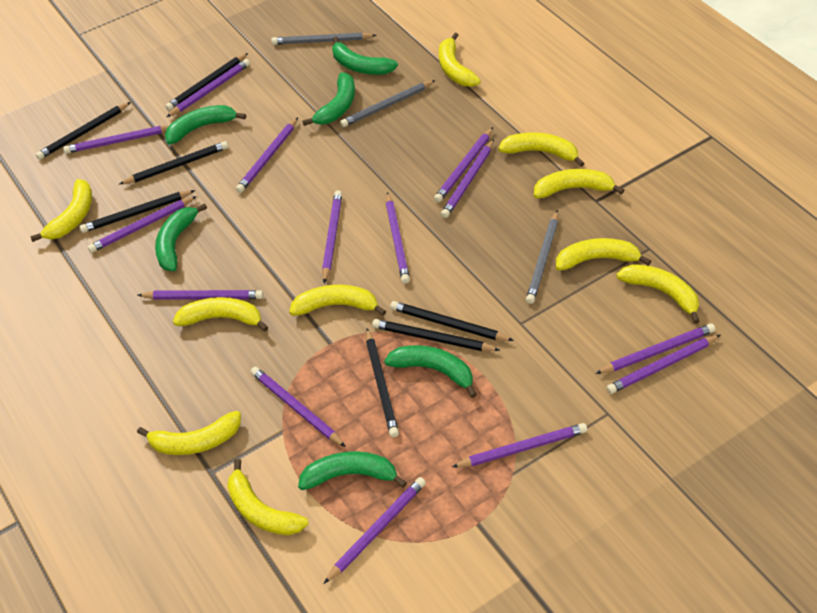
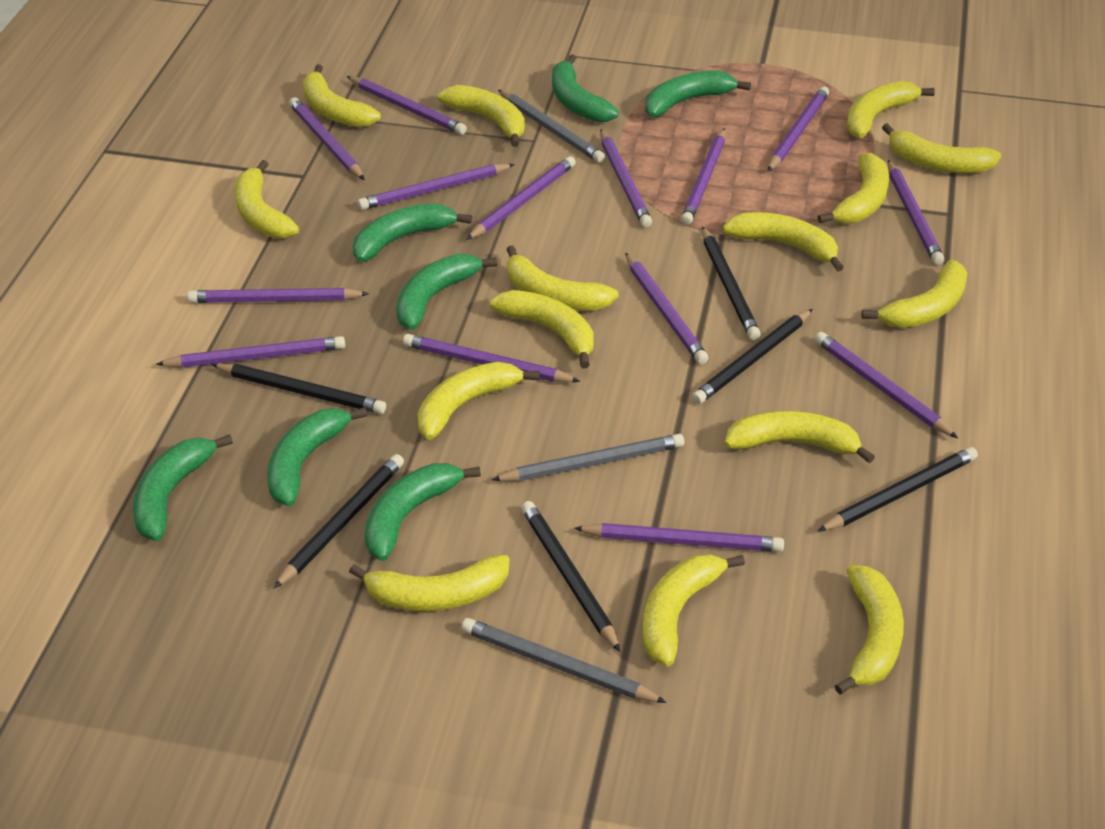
black pencil: [36,102,131,160] [80,190,195,233] [119,141,229,184] [165,53,248,111] [366,328,399,437] [372,319,500,351] [390,301,514,341] = 7 -> [211,363,386,414] [274,454,404,588] [521,501,621,652] [692,309,813,404] [702,226,761,340] [818,447,978,531] = 6
green banana: [155,203,207,271] [165,105,246,144] [298,451,407,490] [302,72,355,126] [332,37,398,75] [384,345,477,398] = 6 -> [133,434,233,541] [267,407,367,506] [353,203,472,262] [365,463,481,561] [396,254,497,330] [552,54,619,122] [645,70,751,117] = 7
yellow banana: [30,179,92,242] [137,411,241,455] [173,297,268,332] [227,459,308,535] [289,285,386,316] [439,33,481,87] [498,132,585,167] [534,169,624,198] [556,238,651,271] [616,264,700,324] = 10 -> [235,160,299,238] [303,64,381,128] [349,554,510,611] [418,362,539,440] [438,85,525,147] [489,290,594,368] [506,245,618,311] [642,554,745,667] [722,212,844,272] [724,411,875,463] [818,153,889,224] [835,565,904,695] [847,81,935,138] [862,260,967,328] [882,123,1001,173] = 15

